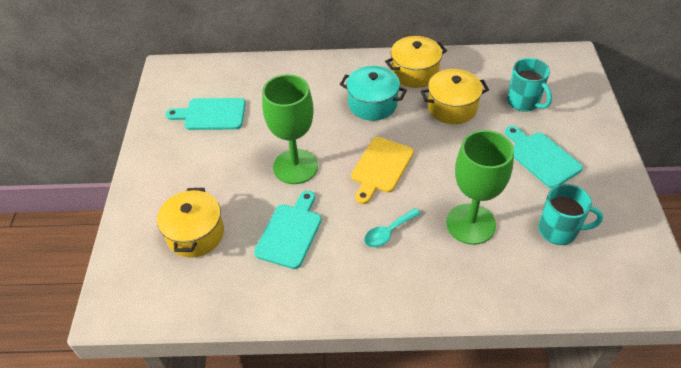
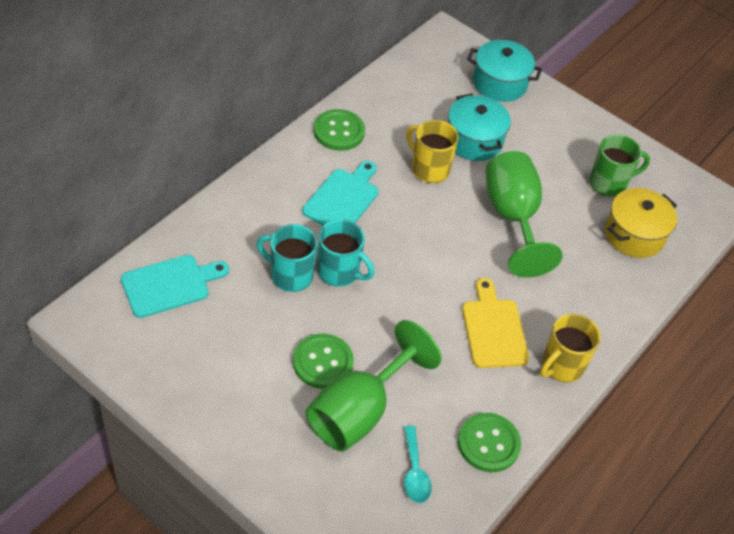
green button: none = 0 -> [293,334,354,389] [314,109,365,151] [458,413,521,472] = 3
green mug: none = 0 -> [589,134,650,197] = 1
turquoise cutting board: [166,98,246,130] [254,191,322,269] [505,126,583,188] = 3 -> [121,255,229,318] [302,161,379,226] = 2
turquoise pot: [340,66,407,121] = 1 -> [448,93,511,161] [467,40,542,102] = 2
yellow mug: none = 0 -> [406,120,459,183] [540,314,601,383] = 2
yellow pot: [157,188,224,258] [385,36,447,88] [421,69,489,124] = 3 -> [605,188,677,258] = 1

